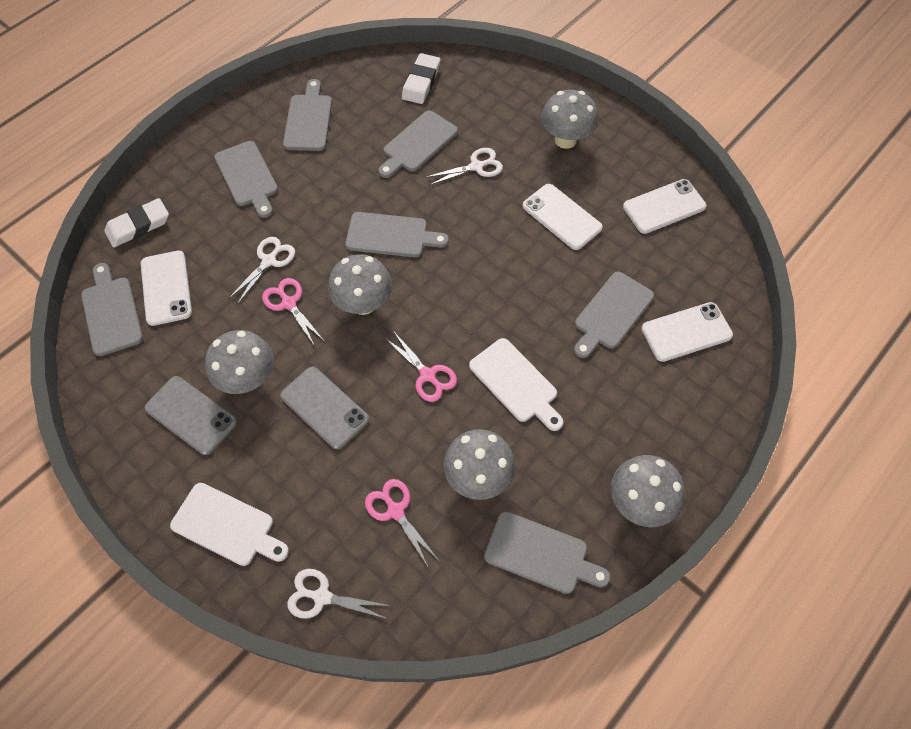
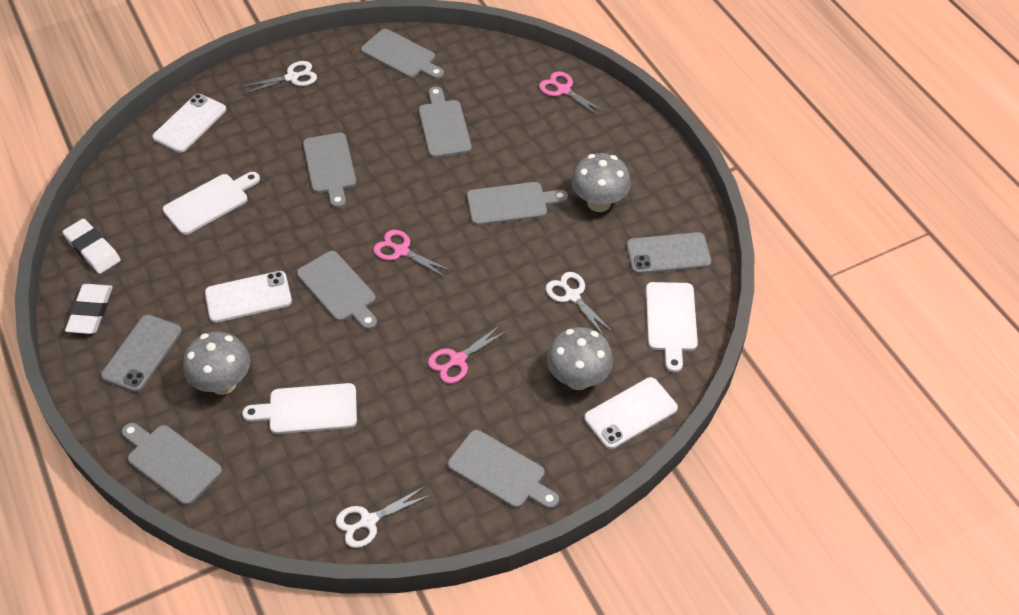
grey mushroom: [205,330,274,394] [328,254,392,315] [443,429,515,500] [541,90,598,149] [611,455,685,527] = 5 -> [183,332,250,395] [547,327,613,390] [571,153,631,212] = 3
white cutting board: [170,483,289,566] [469,338,563,431] = 2 -> [163,172,260,235] [242,383,357,434] [646,282,698,373] = 3
white phone: [141,251,192,326] [523,184,603,250] [623,179,706,234] [641,302,733,362] = 4 -> [152,94,226,153] [205,271,292,323] [584,377,678,449] = 3

